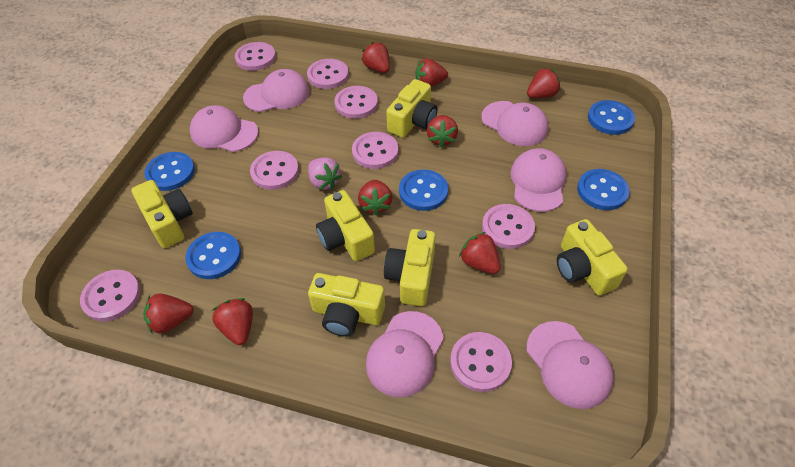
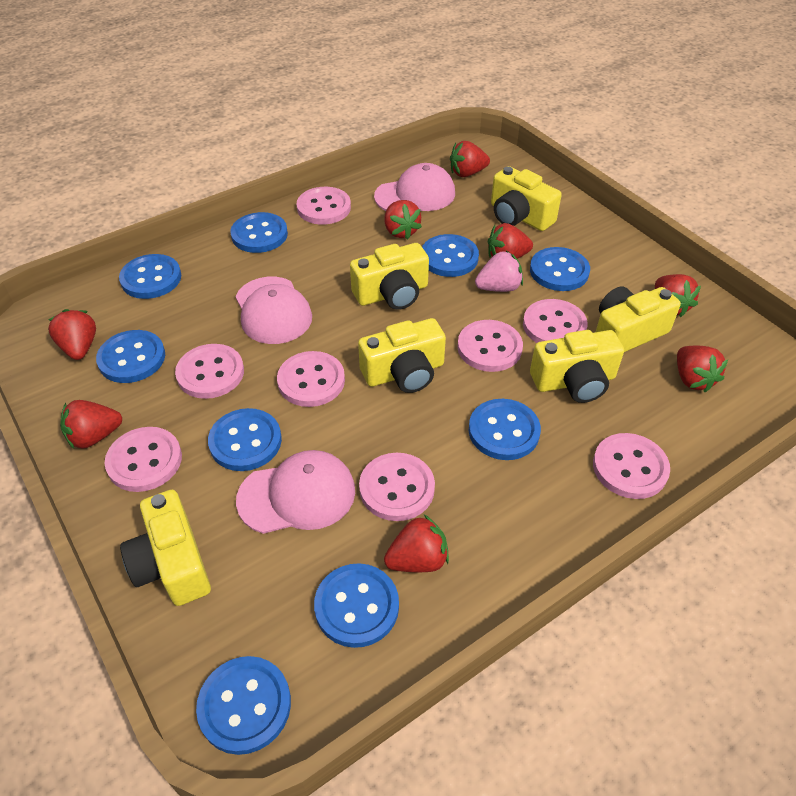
blue button: [144,152,195,191] [185,232,241,279] [399,170,448,211] [577,169,630,210] [588,100,635,135] = 5 -> [96,330,165,383] [119,254,181,299] [196,656,291,755] [208,408,282,471] [230,212,288,253] [314,563,399,648] [422,234,479,277] [469,399,541,460] [530,247,590,291] = 9
pink cap: [190,105,258,152] [243,69,310,112] [366,311,444,397] [481,101,549,146] [510,148,567,212] [527,321,614,409] = 6 -> [235,277,312,344] [236,450,355,534] [374,163,455,211] = 3

